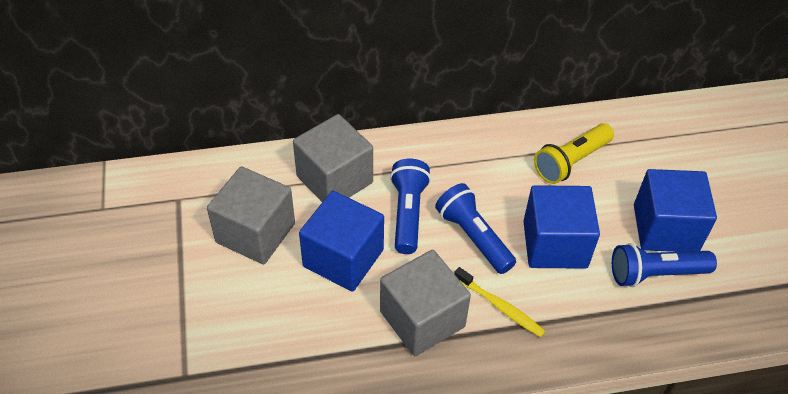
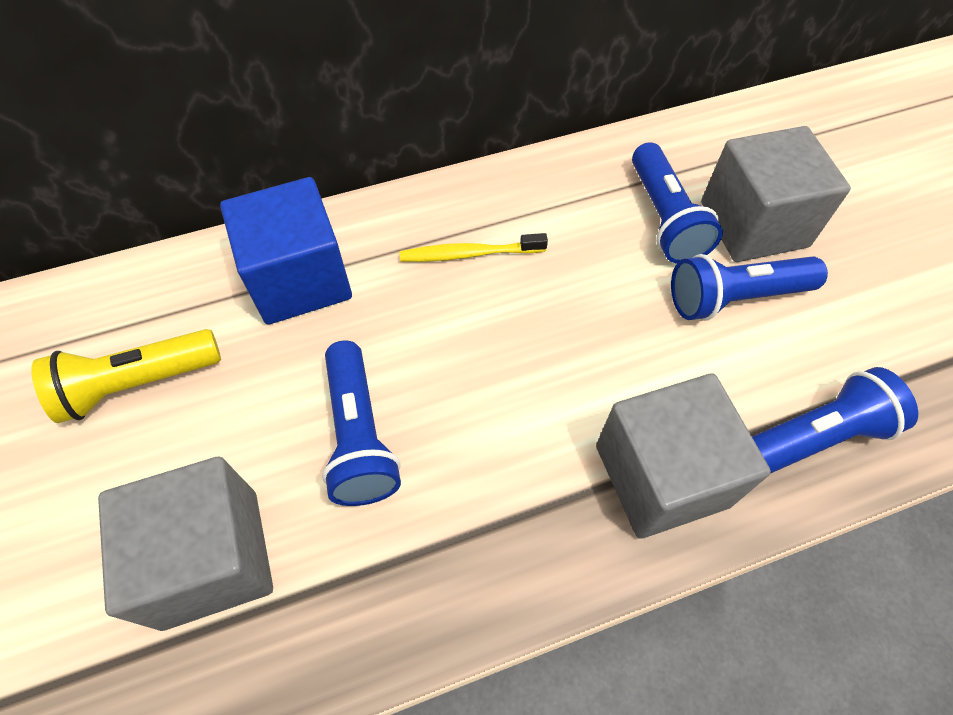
blue cube: [299,191,384,291] [523,185,600,269] [634,169,717,252] = 3 -> [220,177,352,324] = 1
blue flashlight: [390,159,431,254] [435,183,516,274] [612,243,717,287] = 3 -> [322,340,401,506] [632,142,723,264] [671,254,828,321] [752,367,918,474] = 4

